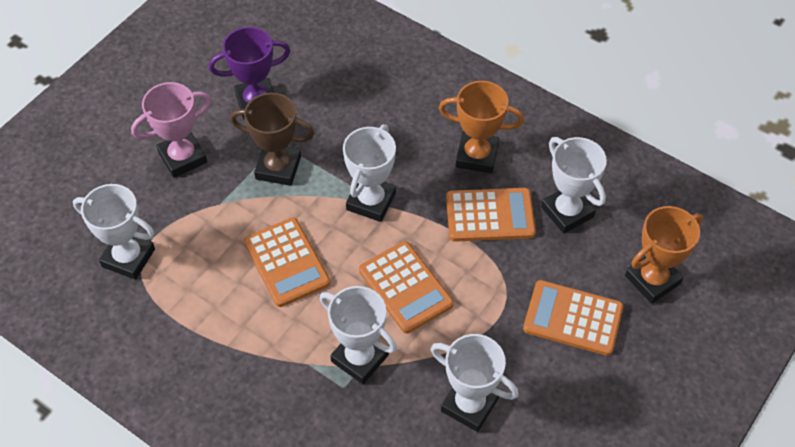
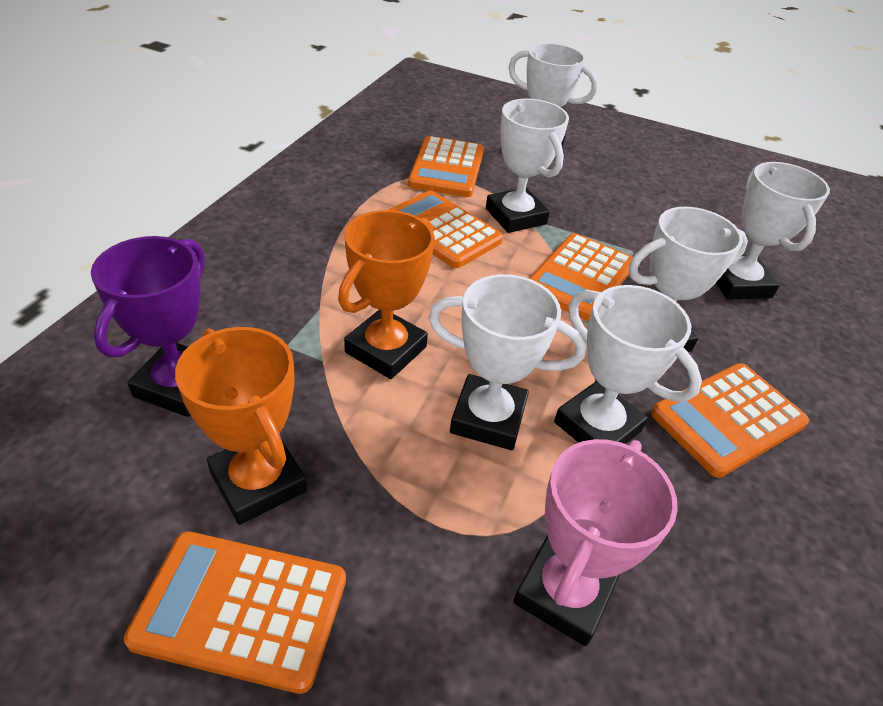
brown trophy: [230,93,315,186] = 1 -> none = 0
orange calculator: [244,217,330,307] [359,241,454,333] [446,188,536,242] [523,280,624,356] = 4 -> [124,532,346,694] [388,190,503,268] [408,136,484,197] [529,233,633,321] [651,363,809,478] = 5
white trophy: [73,184,155,280] [320,286,397,384] [343,124,396,222] [431,334,519,432] [541,137,607,234] = 5 -> [428,274,586,450] [486,99,569,233] [508,43,598,147] [554,285,702,444] [629,207,748,352] [716,162,830,299] = 6

